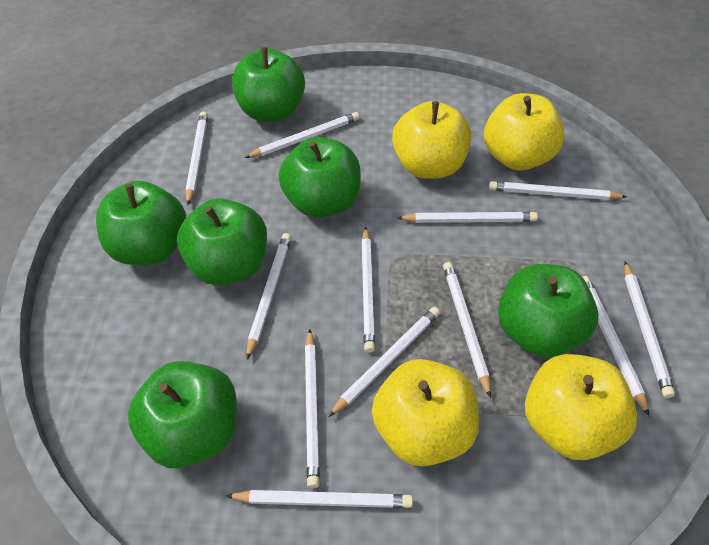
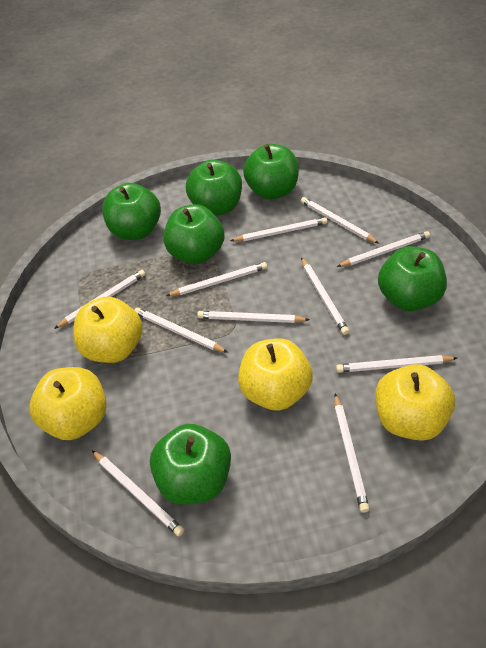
white pencil: [185,111,208,206] [226,490,413,508] [245,112,359,158] [246,233,291,360] [305,329,320,488] [328,307,440,417] [361,227,375,353] [397,212,538,223] [443,262,491,398] [489,181,627,200] [583,276,649,416] [624,262,675,398] = 12 -> [54,270,145,329] [92,450,184,536] [134,307,228,353] [166,262,267,296] [197,311,310,323] [230,217,327,241] [301,197,379,244] [301,258,349,335] [334,394,369,513] [336,355,457,373] [337,231,430,267] = 11

